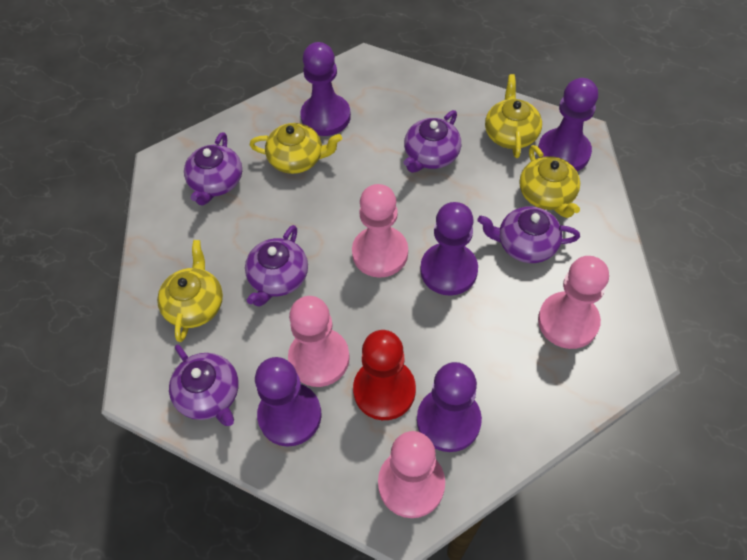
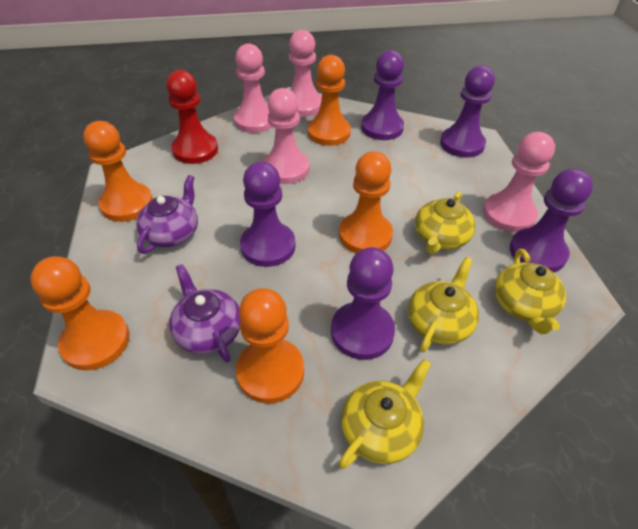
orange pawn: none = 0 -> [31,256,130,371] [83,121,153,222] [236,288,304,404] [308,55,351,146] [339,151,393,253] = 5
purple teapot: [169,345,239,426] [184,132,242,205] [245,225,308,306] [404,110,461,173] [477,206,580,263] = 5 -> [136,175,198,254] [169,264,241,363] = 2

